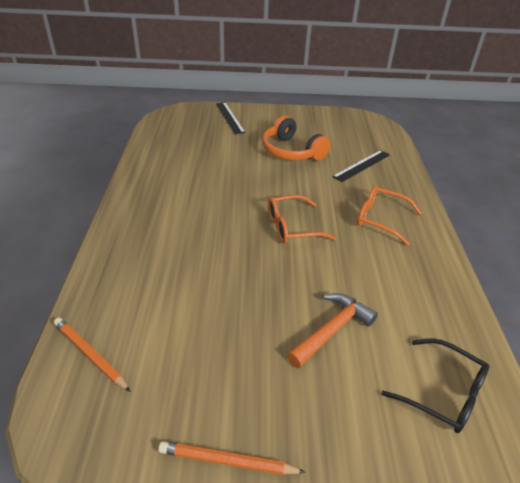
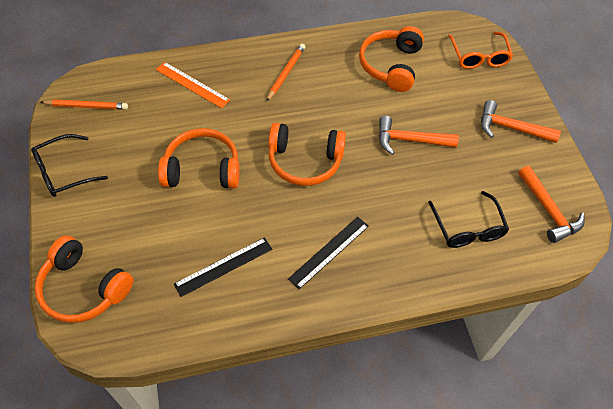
black glasses: [381,338,489,433] = 1 -> [31,134,108,197] [428,191,509,248] = 2
orange glasses: [268,195,337,244] [357,186,422,246] = 2 -> [448,32,513,69] = 1
orange hammer: [287,293,378,368] = 1 -> [379,116,459,155] [481,100,561,143] [518,166,585,243] = 3
orange headphones: [262,116,331,161] = 1 -> [35,235,133,323] [158,128,240,189] [268,123,346,186] [359,26,424,92] = 4
orange ruler: none = 0 -> [156,62,230,108] = 1

